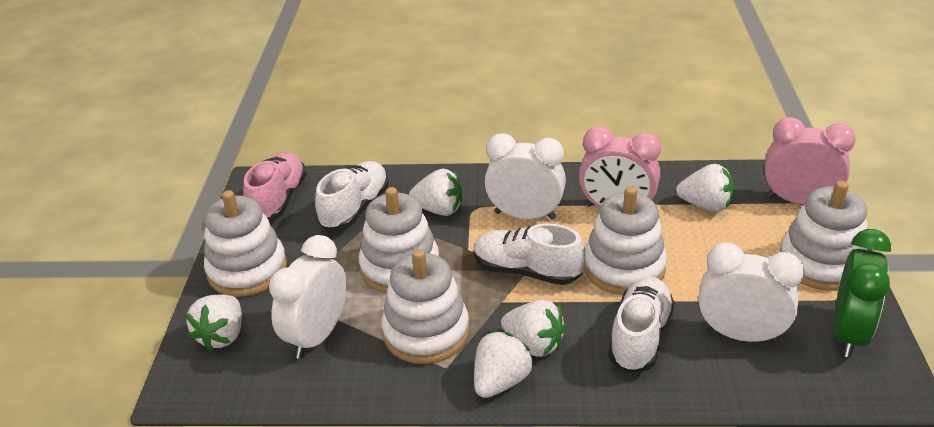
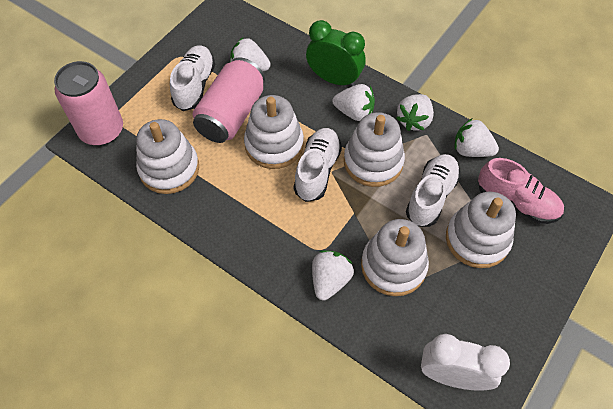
pink can: none = 0 -> [54,61,123,146] [193,57,265,143] = 2
pink clock: [578,126,661,208] [764,117,856,204] = 2 -> none = 0
white clock: [269,235,347,359] [484,133,566,220] [699,242,804,343] = 3 -> [421,334,510,391] = 1

